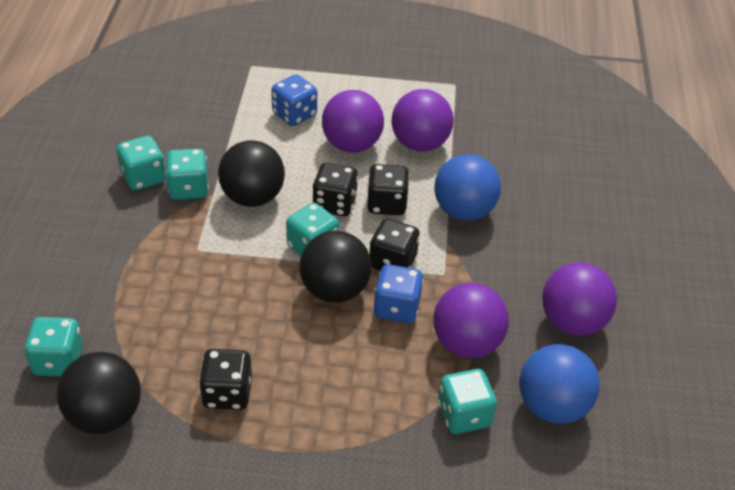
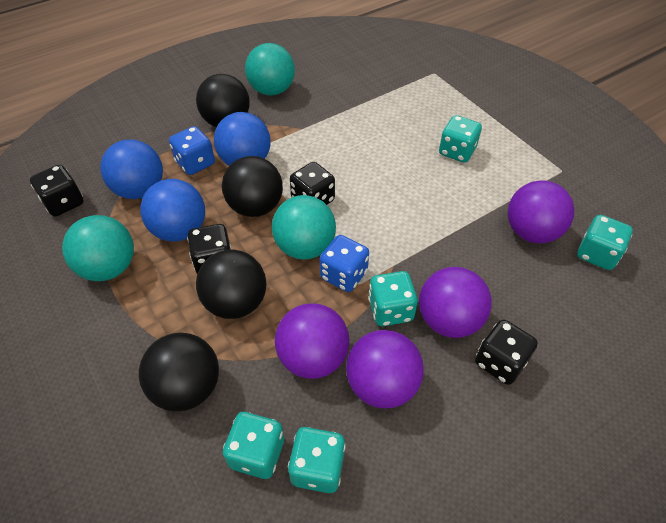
black ball: [57,352,141,434] [218,140,285,207] [299,231,372,303] = 3 -> [139,332,219,412] [196,74,250,127] [196,249,267,319] [222,156,283,217] = 4
blue ball: [434,154,501,221] [519,344,600,424] = 2 -> [100,139,163,199] [140,179,205,242] [214,112,271,166] = 3
turquoise ball: none = 0 -> [62,215,134,281] [245,43,295,96] [272,195,336,259] = 3

